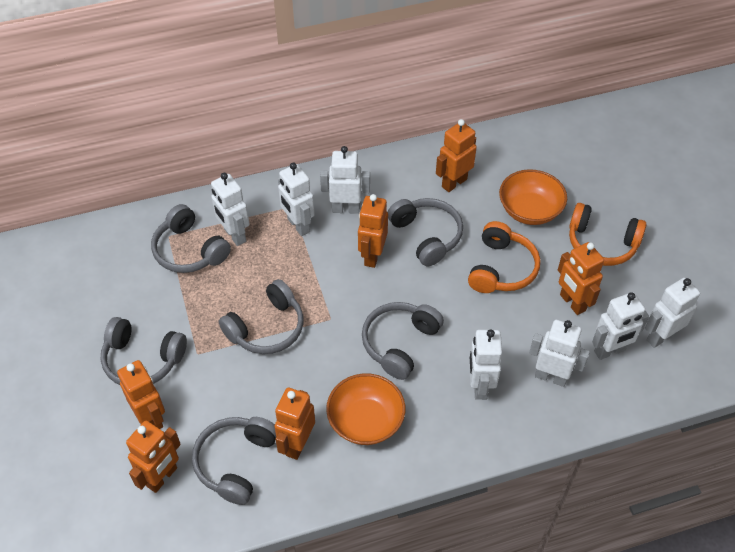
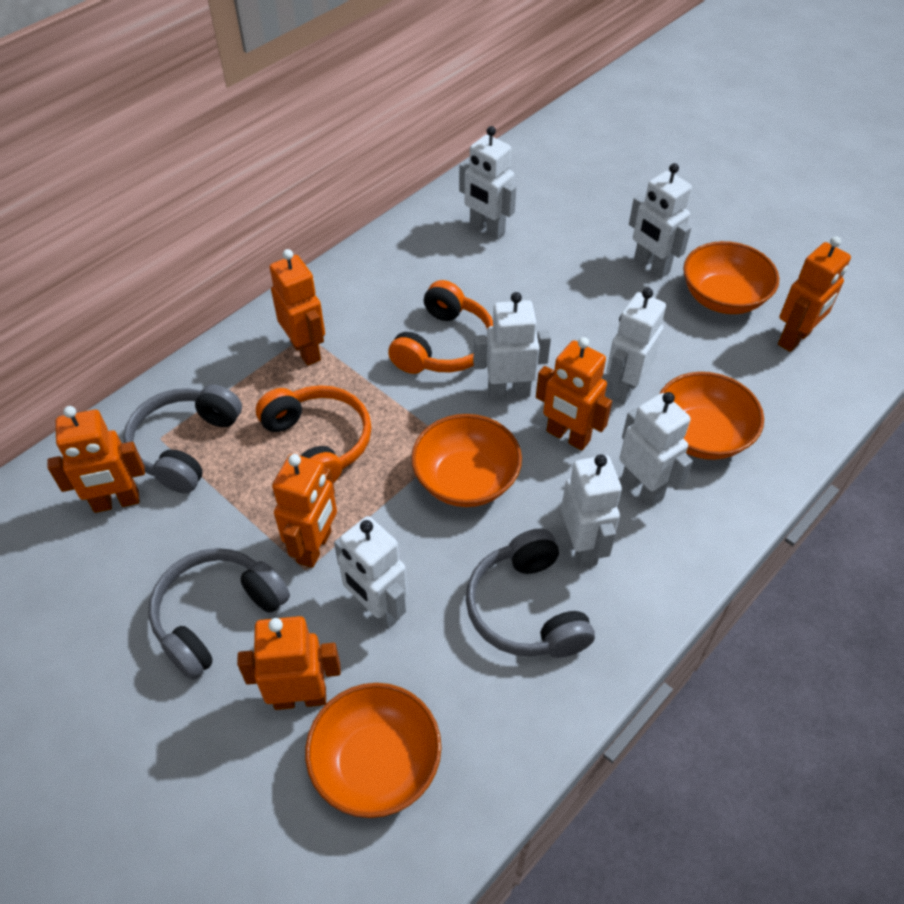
grey headphones: [101,317,187,385] [151,204,231,273] [192,417,276,505] [219,279,304,354] [362,302,444,380] [388,198,463,266] = 6 -> [123,385,242,493] [148,548,290,680] [466,529,595,658] = 3
orange bowl: [326,373,406,445] [499,169,567,225] = 2 -> [305,683,441,818] [411,414,522,507] [659,372,764,460] [683,241,779,314] = 4

